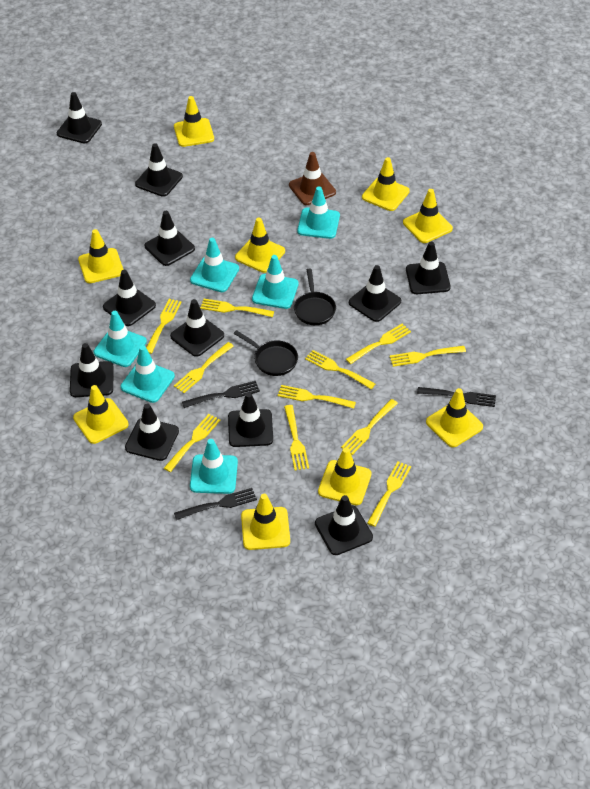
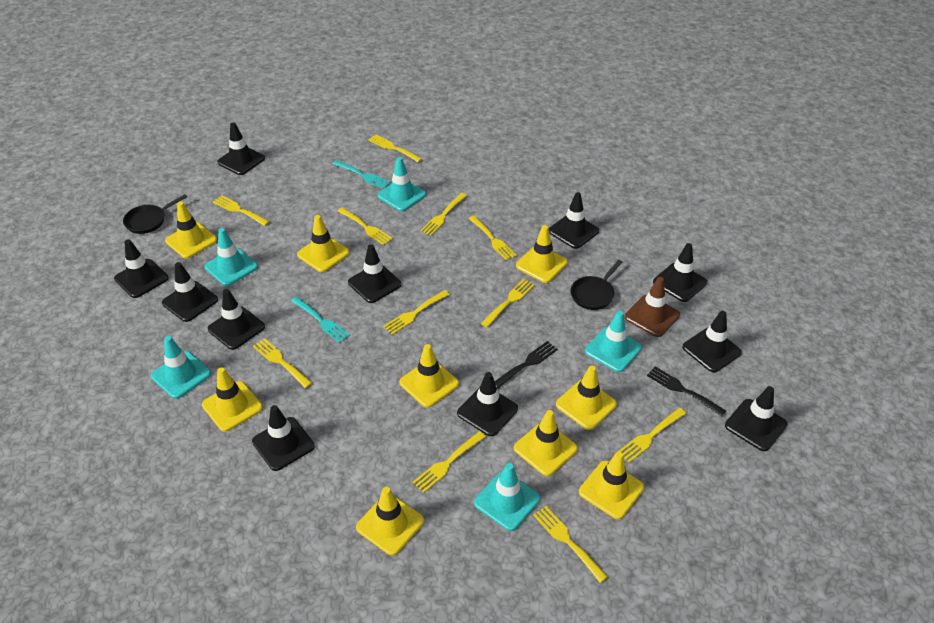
black fork: [174,488,257,520] [182,381,260,408] [417,387,496,407] = 3 -> [495,341,558,389] [647,366,726,417] = 2
turquoise fork: none = 0 -> [291,297,350,343] [333,160,391,189] = 2
turquoise traffic cone: [94,311,147,367] [120,345,175,403] [190,238,239,292] [190,439,238,494] [252,255,299,309] [297,187,340,239] = 6 -> [151,336,211,399] [205,228,258,286] [378,157,426,211] [474,463,540,531] [585,310,642,372] = 5

